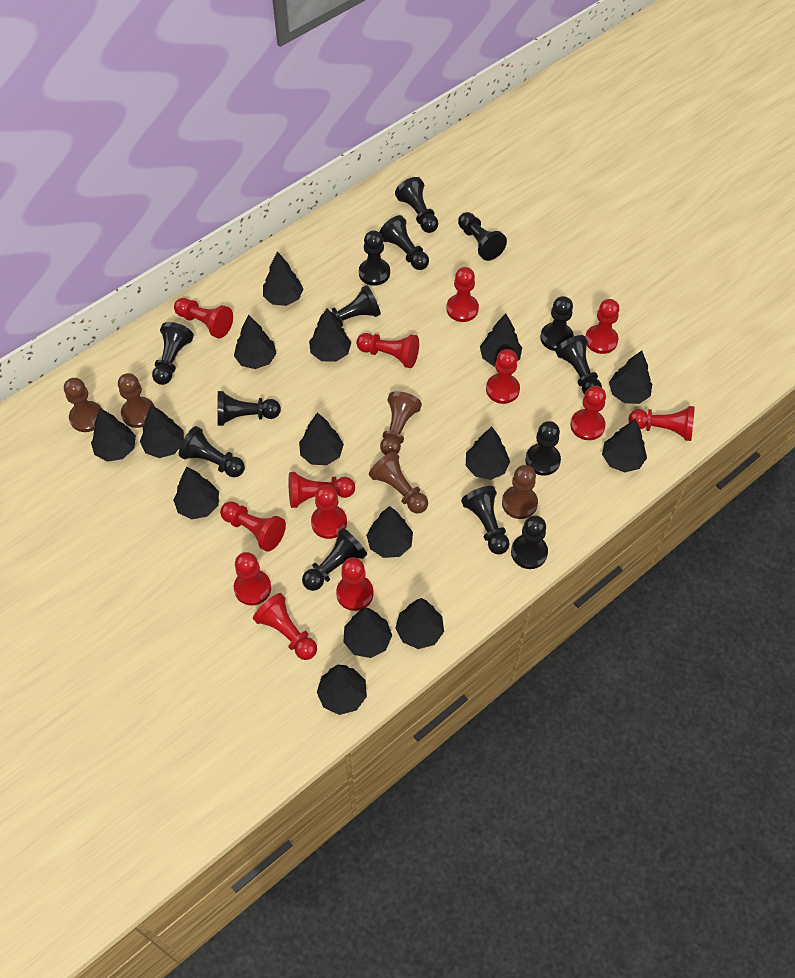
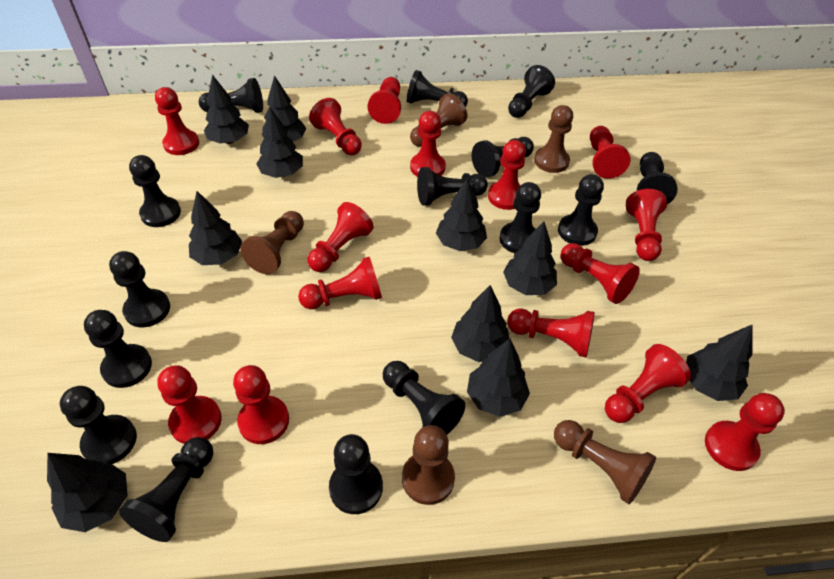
black pawn: [152,322,194,385] [179,426,245,477] [218,391,281,426] [302,528,367,591] [319,285,381,327] [359,230,390,286] [379,215,429,270] [395,177,439,233] [458,212,507,261] [461,486,510,555] [511,515,548,569] [525,421,561,475] [540,296,574,351] [555,335,602,394] = 14 -> [60,386,137,464] [84,310,152,388] [109,251,170,328] [119,437,213,542] [129,155,181,227] [199,78,263,113] [329,434,383,514] [383,361,465,435] [406,70,468,107] [417,167,488,206] [472,137,534,178] [500,182,541,253] [508,65,555,118] [558,174,604,246] [637,152,678,204] = 15
black tree: [91,408,136,462] [140,405,184,458] [173,467,219,520] [234,315,277,369] [263,251,303,306] [299,413,344,465] [309,308,351,362] [317,665,367,715] [344,607,392,658] [366,506,413,558] [395,598,444,649] [466,427,510,480] [480,314,522,366] [602,419,647,472] [609,351,652,404] = 15 -> [47,453,128,532] [189,191,243,265] [204,74,249,144] [256,108,303,178] [262,75,307,141] [436,178,487,251] [451,285,509,362] [467,338,530,417] [503,221,557,295] [686,324,753,401] = 10
red pawn: [174,298,233,338] [220,501,286,552] [234,552,271,606] [253,593,317,660] [288,472,355,508] [311,485,347,539] [336,557,374,611] [356,333,419,368] [446,267,479,322] [486,349,520,404] [570,386,606,440] [585,299,620,354] [628,406,695,441] = 13 -> [155,87,199,155] [157,365,222,444] [233,365,289,444] [298,257,382,309] [308,202,374,272] [309,98,362,155] [368,77,401,124] [410,111,446,177] [488,140,526,210] [507,308,595,358] [560,243,640,304] [590,126,630,179] [605,344,691,423] [626,189,667,261] [705,393,785,471] = 15

